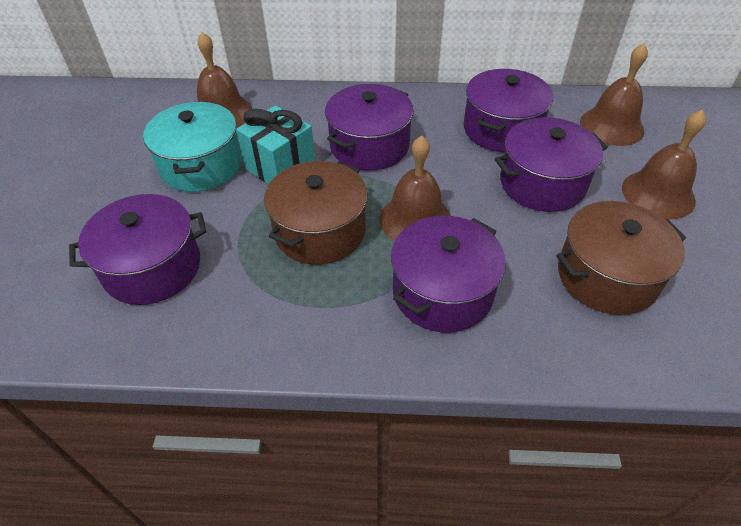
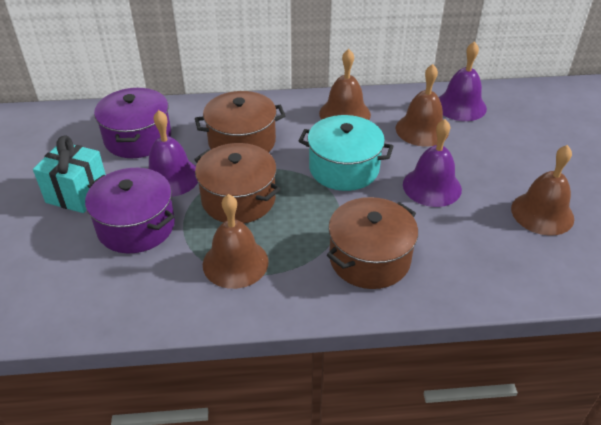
brown pot: [264,161,368,265] [556,201,686,315] = 2 -> [194,143,281,223] [195,91,285,152] [327,197,418,289] = 3
purple bell: none = 0 -> [148,110,198,197] [403,119,462,207] [439,41,487,121] = 3
purple pot: [69,194,206,305] [325,84,414,171] [391,216,506,332] [464,69,553,152] [495,117,608,212] = 5 -> [85,168,175,253] [94,88,171,158] = 2

